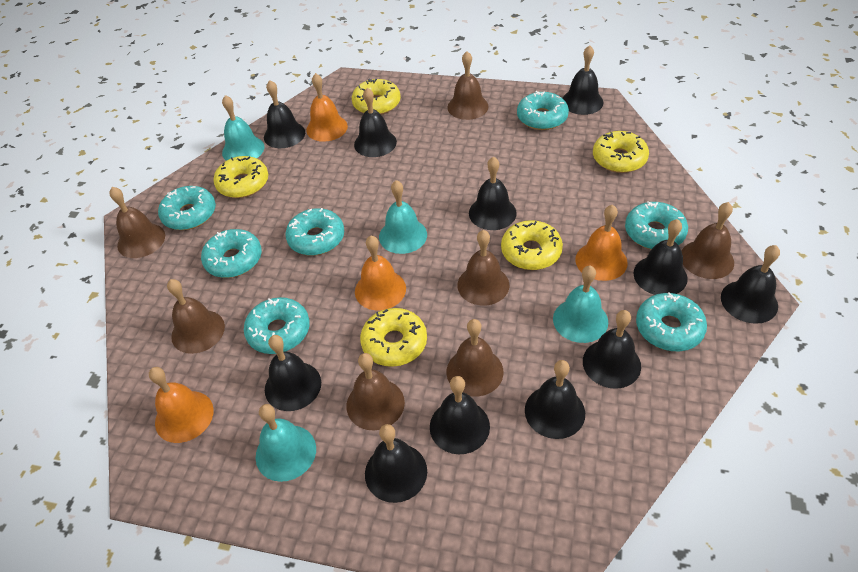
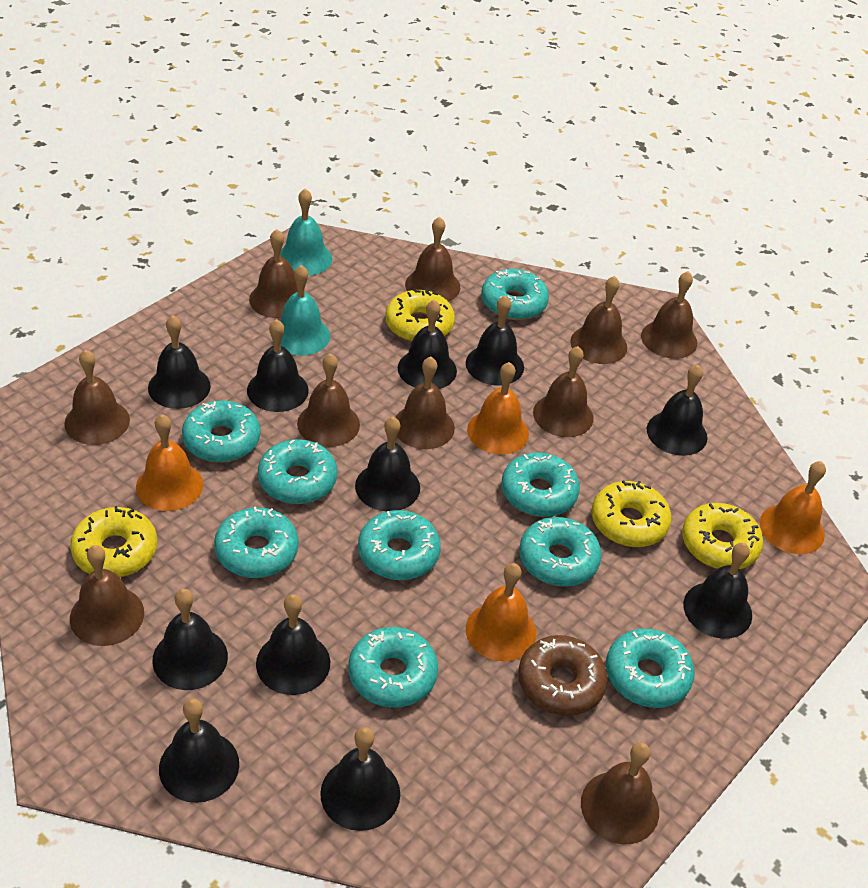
brown bell: [110,187,165,258] [167,279,225,354] [346,353,405,431] [446,319,504,397] [447,51,489,120] [458,230,509,306] [682,202,734,279] = 7 -> [64,349,130,445] [70,545,144,646] [249,229,298,318] [297,353,360,447] [395,357,455,449] [405,217,460,302] [533,346,594,437] [570,276,627,364] [581,742,659,845] [641,271,697,359] = 10
brown donut: none = 0 -> [518,635,608,716] = 1
turquoise bell: [222,95,265,161] [256,404,316,482] [379,180,427,254] [553,266,608,343] = 4 -> [280,188,332,276] [281,265,330,356] = 2
turquoise donut: [158,186,216,230] [201,229,262,278] [244,297,310,354] [285,208,344,256] [517,91,569,130] [625,201,688,249] [636,292,707,351] = 7 -> [182,400,260,463] [214,506,299,578] [258,439,337,504] [348,627,438,708] [358,510,441,580] [481,269,549,320] [501,452,580,517] [519,517,602,587] [606,629,695,708] = 9
yellow donut: [213,156,268,198] [352,79,401,115] [360,308,427,367] [501,220,563,270] [593,131,649,173] = 5 -> [70,506,157,577] [385,288,455,342] [592,480,671,547] [682,503,763,569] = 4

